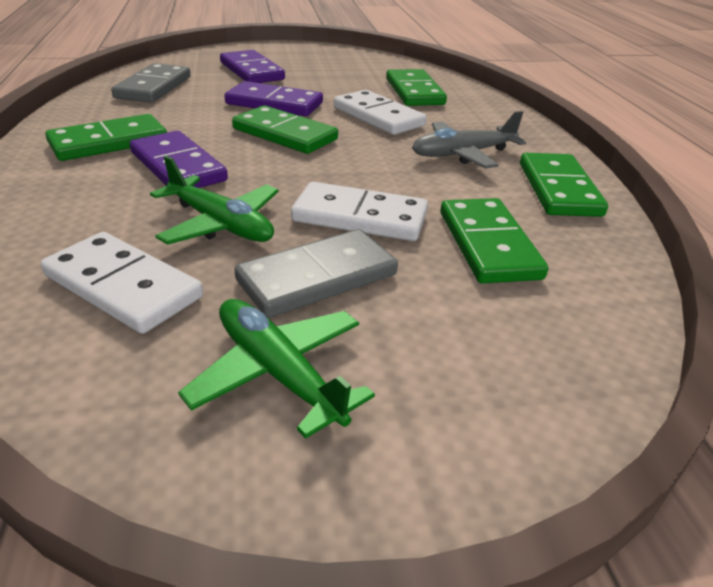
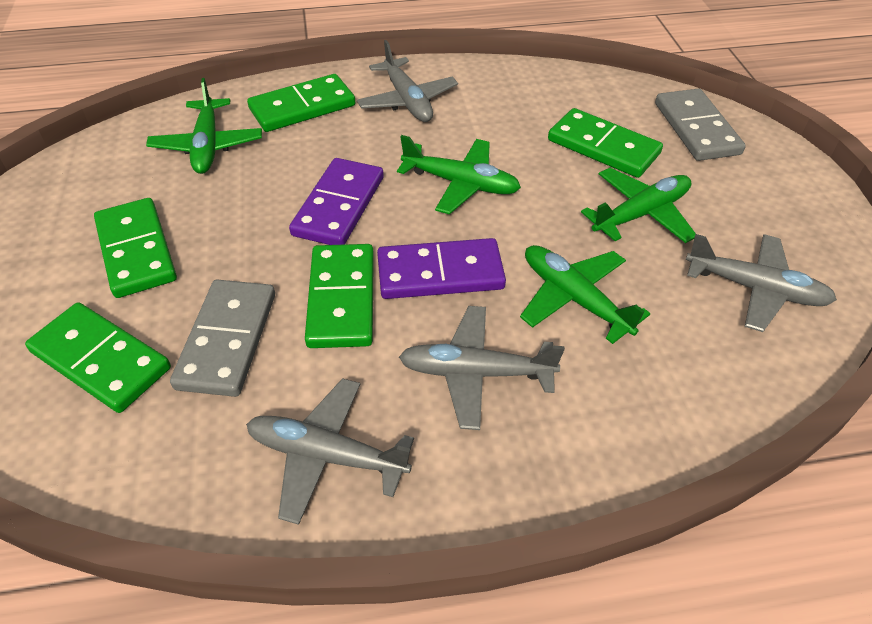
green plane: [150,155,279,245] [178,299,375,439] = 2 -> [146,78,262,174] [397,135,521,214] [520,245,650,344] [581,168,696,243] = 4
grey plane: [412,111,526,168] = 1 -> [246,378,414,525] [357,40,458,122] [399,306,565,430] [686,234,837,332] = 4
purple domino: [130,131,228,188] [220,50,285,83] [224,81,323,116] = 3 -> [289,158,384,245] [377,238,506,299] = 2
white domino: [41,232,203,334] [291,182,428,241] [334,90,427,135] = 3 -> none = 0

